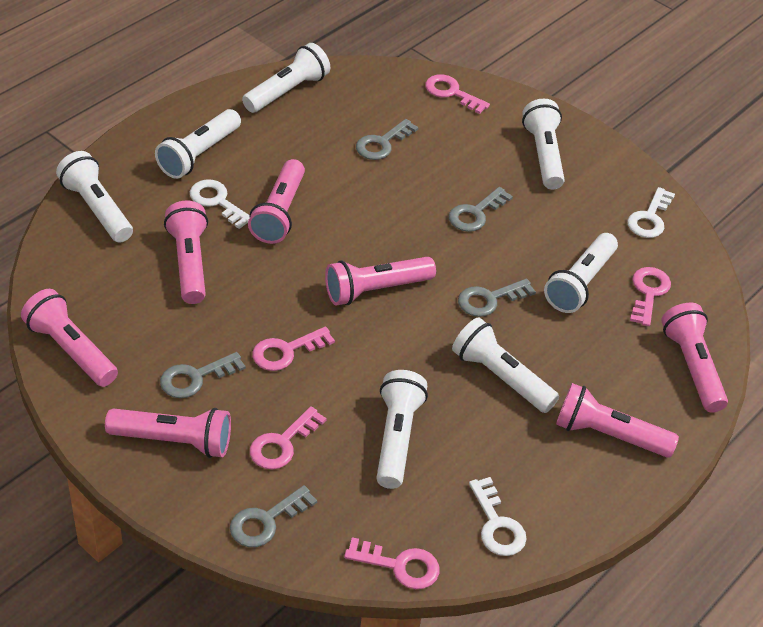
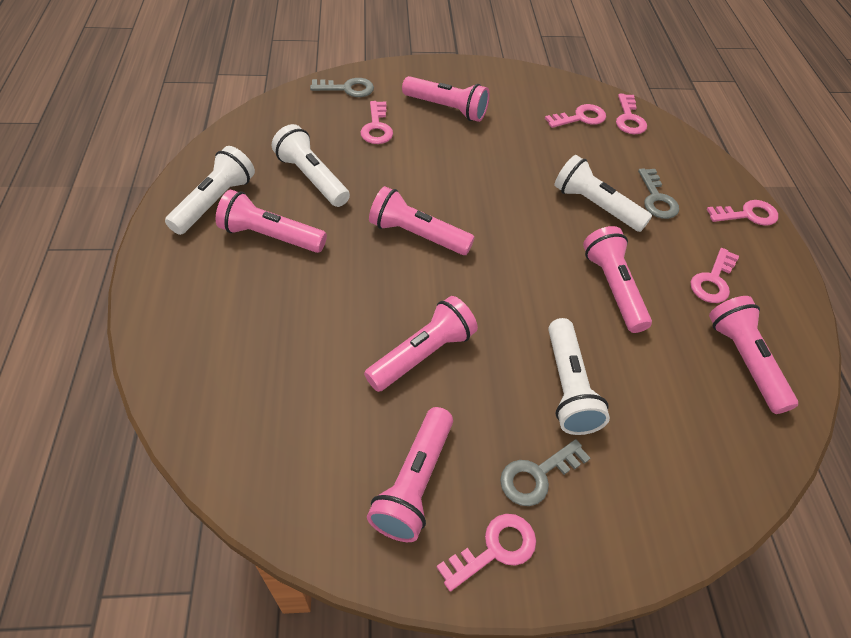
grey key: [160,352,246,398] [230,485,317,547] [356,119,419,160] [449,187,513,232] [458,279,536,317] = 5 -> [310,78,374,97] [500,439,590,506] [638,168,679,219] = 3
pink key: [250,406,326,469] [252,326,335,371] [344,537,439,589] [425,74,490,114] [630,267,671,326] = 5 -> [360,101,393,144] [437,514,536,592] [545,104,606,128] [616,94,647,134] [691,248,739,303] [706,200,778,226] = 6
white flashlight: [56,151,133,243] [155,109,241,179] [242,43,330,113] [376,370,428,489] [452,317,559,413] [522,99,565,189] [544,233,618,313] = 7 -> [165,146,255,235] [272,124,350,207] [548,318,610,435] [554,155,652,232] = 4
white key: [190,179,250,229] [469,477,527,556] [627,187,675,238] = 3 -> none = 0

